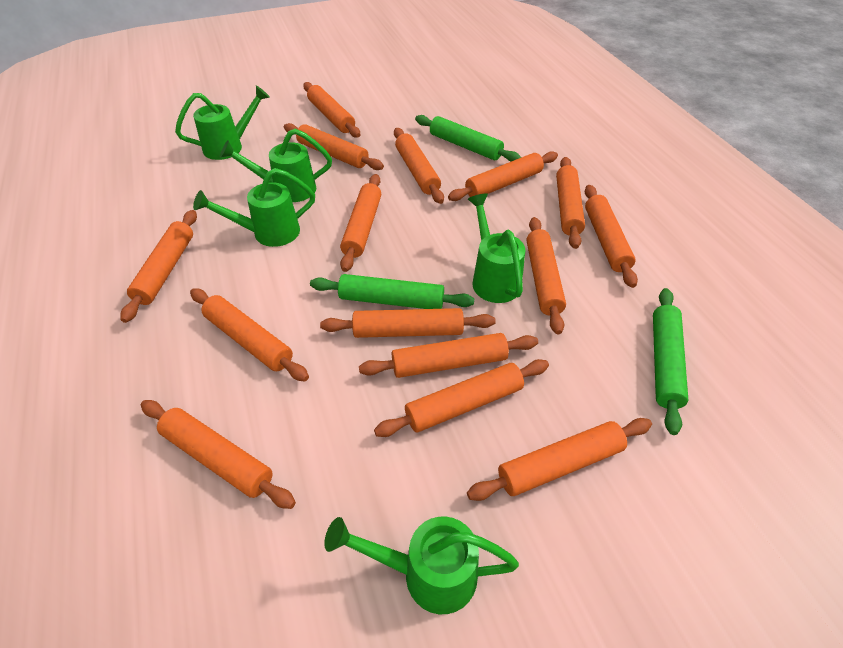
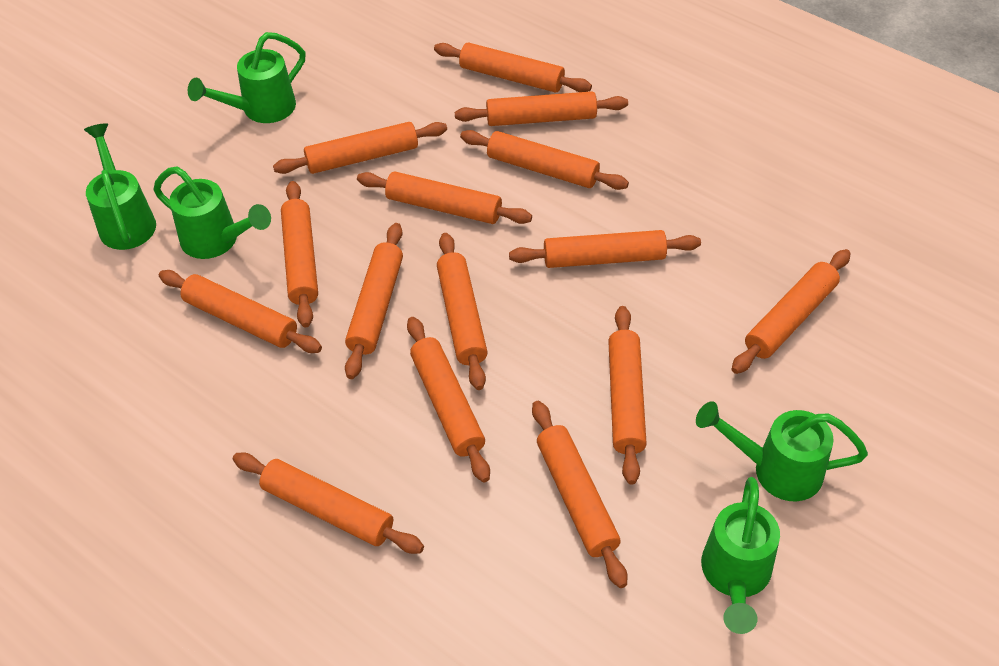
green rolling pin: [310,274,475,309] [415,115,521,162] [653,288,688,435] = 3 -> none = 0

